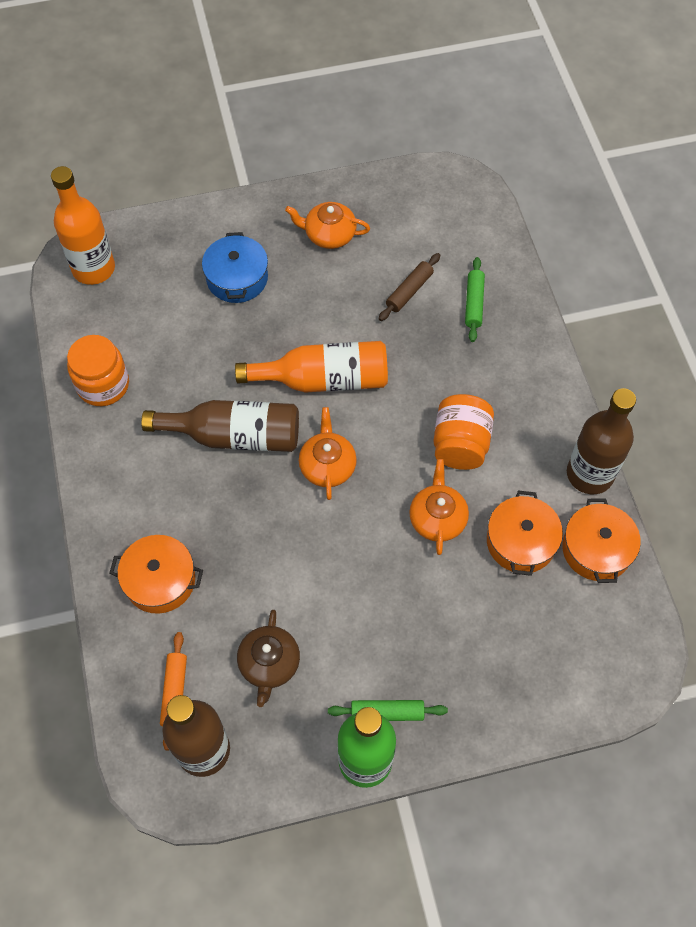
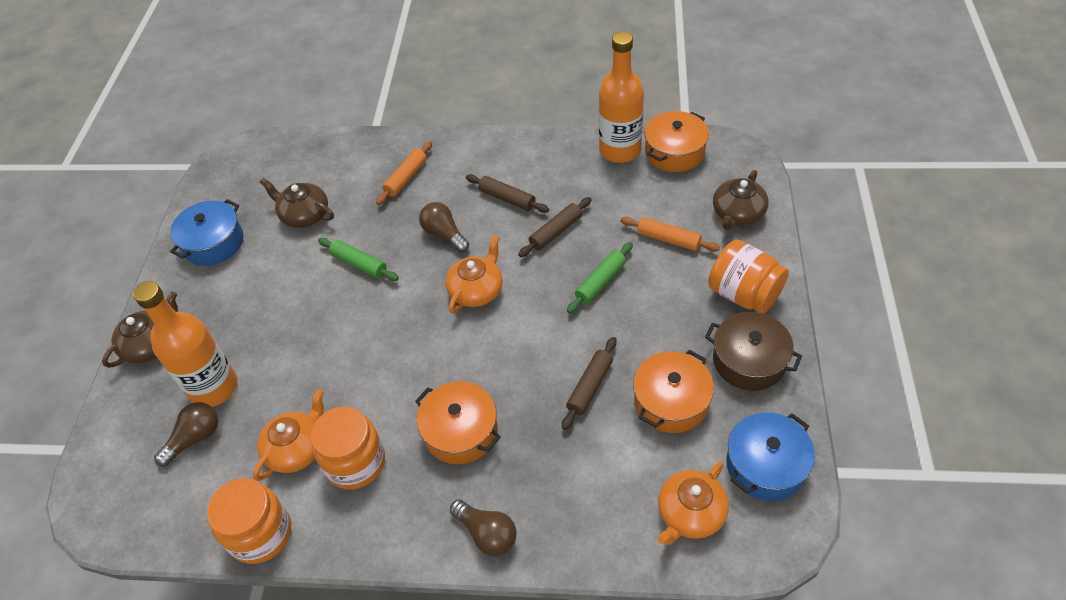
blue pot: [202,232,268,303] = 1 -> [170,199,244,266] [726,412,815,501] = 2
brown bottle: [141,400,299,452] [162,695,230,777] [567,388,636,494] = 3 -> none = 0
brown light bulb: none = 0 -> [154,402,218,466] [419,202,469,252] [450,500,516,556] = 3
brown pot: none = 0 -> [705,312,802,391] = 1
brown rolling pin: [379,253,440,321] = 1 -> [466,174,549,213] [518,197,591,257] [562,337,617,430] = 3
brown teapot: [237,610,300,707] = 1 -> [102,292,178,368] [260,178,334,228] [713,170,769,230] = 3
green bottle: [337,707,396,788] = 1 -> none = 0
orange jar: [67,335,129,406] [433,394,494,470] = 2 -> [207,478,291,564] [311,406,385,490] [708,240,789,314] = 3
orange rolling pin: [160,632,187,751] = 1 -> [376,141,432,205] [621,217,720,252] = 2

